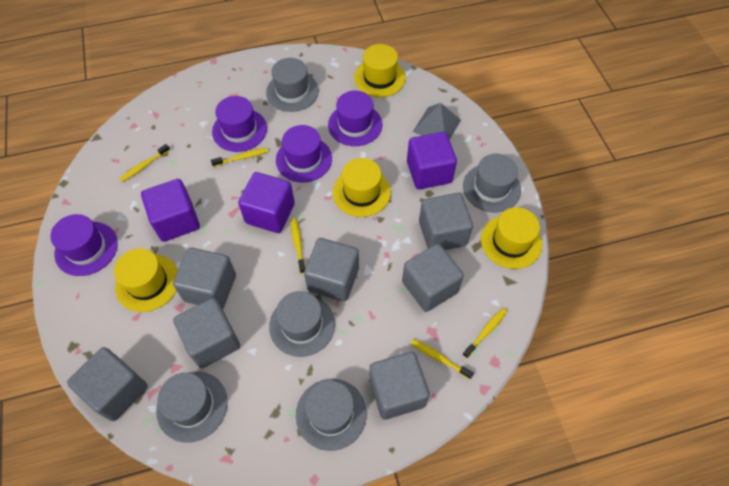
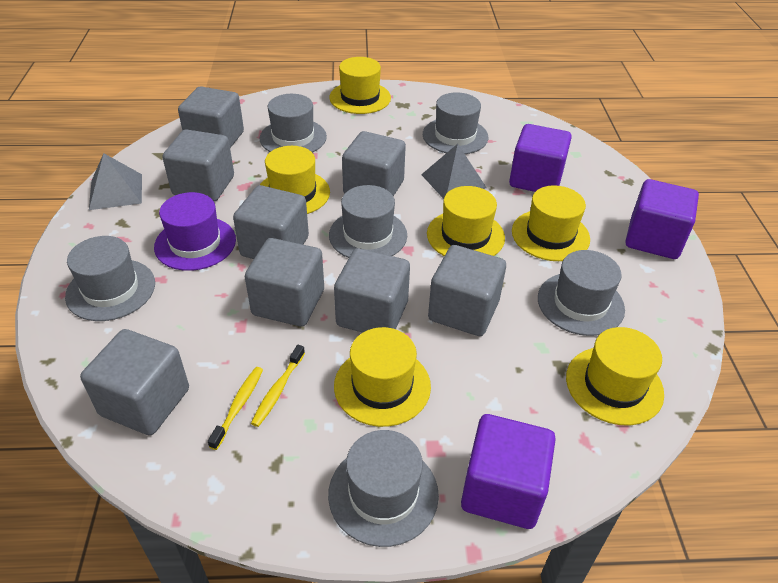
grey cube: [67,347,148,421] [173,248,236,309] [173,298,240,368] [304,238,359,302] [369,352,430,420] [402,244,464,312] [419,193,473,250] = 7 -> [80,329,189,435] [162,129,234,202] [178,86,244,148] [233,185,309,259] [245,238,324,327] [334,248,410,333] [342,131,406,196] [428,245,506,336] = 8
grey hat: [156,371,228,443] [266,58,319,112] [269,291,335,357] [296,379,367,451] [463,154,521,213] = 5 -> [65,236,155,321] [260,94,327,152] [328,430,439,547] [329,185,407,258] [423,92,488,154] [538,250,625,336] = 6
grey pyramid: [413,103,461,140] = 1 -> [89,153,142,210] [421,144,487,199] = 2
purple hat: [50,214,118,276] [212,96,267,152] [276,125,332,182] [328,91,382,146] = 4 -> [154,192,236,271] = 1
yellow hat: [114,248,178,312] [333,158,391,217] [354,44,406,97] [481,207,542,269] = 4 -> [260,146,330,214] [329,57,391,114] [334,327,431,427] [427,186,505,256] [512,185,590,261] [566,327,664,426] = 6
yellow toothbrush: [120,144,170,182] [211,148,268,167] [291,218,306,273] [410,339,474,379] [463,308,507,358] = 5 -> [208,367,263,450] [251,345,305,427] = 2

